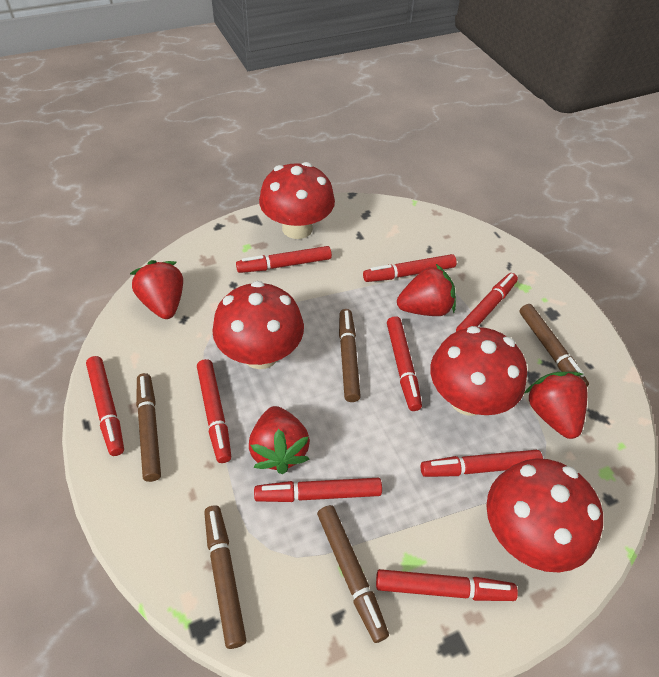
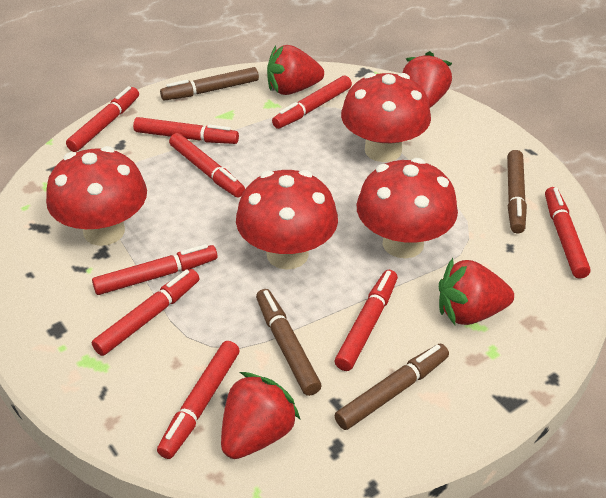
brown marker: [136,373,161,482] [204,505,246,649] [317,505,389,643] [339,309,361,402] [519,304,589,387] = 5 -> [160,67,259,101] [256,289,321,396] [334,344,449,430] [507,150,527,233] = 4

